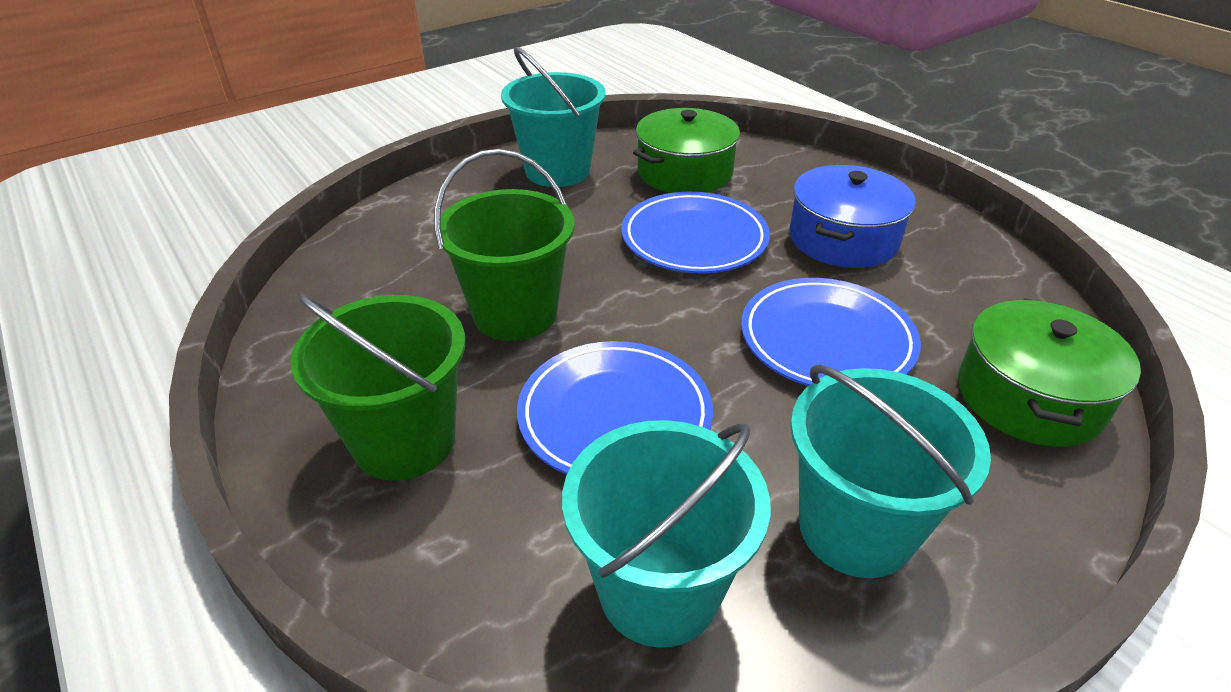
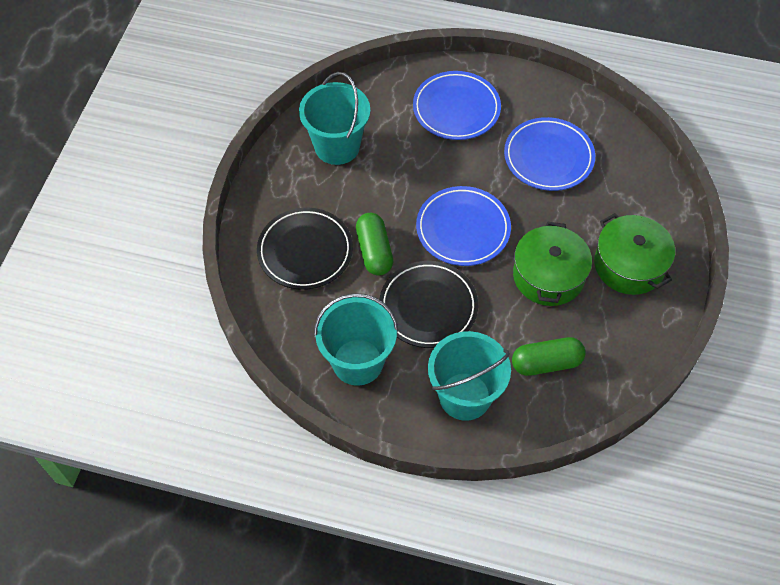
black plate: none = 0 -> [257,208,353,290] [379,261,478,348] = 2
blue pot: [789,165,916,268] = 1 -> none = 0
green bucket: [290,294,465,481] [434,149,575,341] = 2 -> none = 0
green capsule: none = 0 -> [356,213,393,276] [512,337,586,376] = 2

